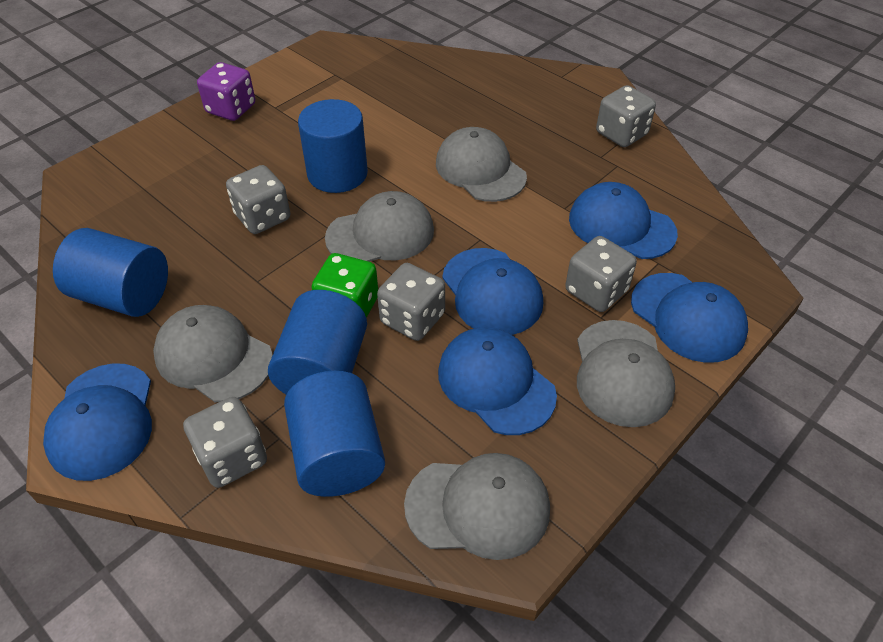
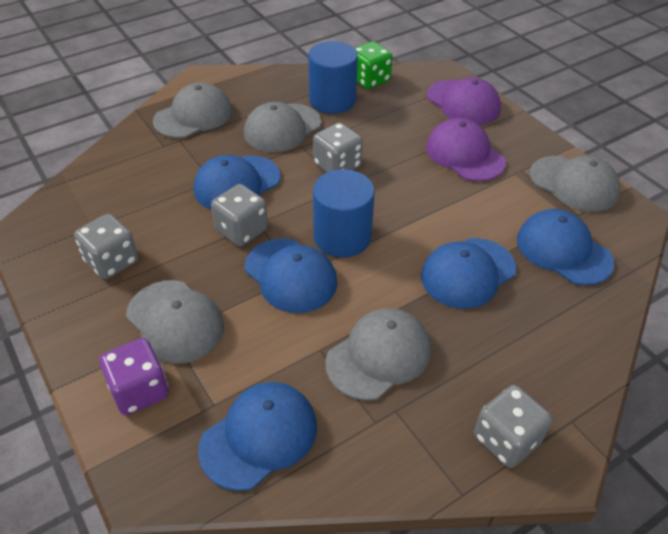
blue cylinder: [53,228,168,317] [268,290,367,395] [284,371,385,497] [298,99,368,193] = 4 -> [308,41,358,114] [313,170,375,257] = 2
grey dice: [183,397,267,488] [226,165,290,234] [377,263,445,341] [565,236,637,312] [596,85,656,147] = 5 -> [74,214,138,279] [211,184,268,246] [313,122,363,173] [474,385,552,468] = 4
purple cap: none = 0 -> [426,118,506,181] [427,77,501,125] = 2

